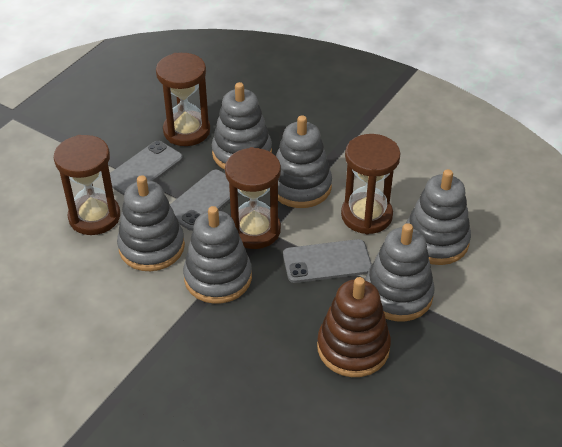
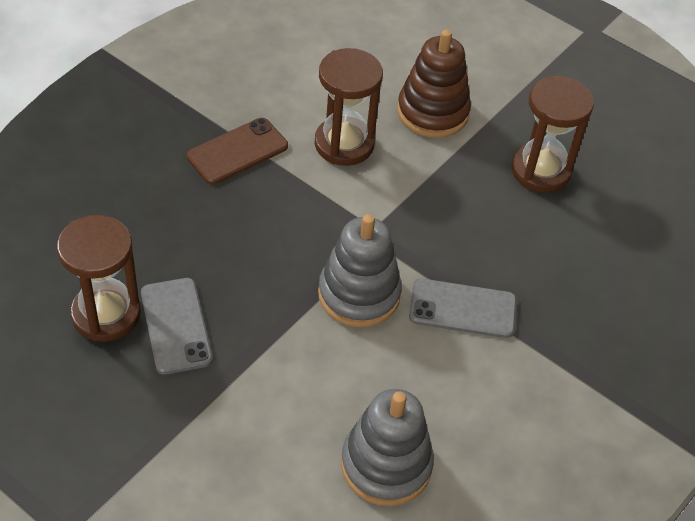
brown hourglass: [54,135,120,235] [156,53,210,146] [225,147,281,249] [341,134,401,234] = 4 -> [57,215,141,342] [315,48,383,166] [511,76,594,193] = 3
brown phone: none = 0 -> [186,118,288,185] = 1
grey phone: [110,141,183,195] [170,170,239,231] [283,239,372,283] = 3 -> [141,278,213,375] [409,278,516,338] = 2
grey stacking toy: [117,175,185,271] [183,206,252,304] [212,82,272,170] [276,115,332,208] [365,223,435,321] [406,169,471,265] = 6 -> [318,214,402,327] [341,389,434,506] = 2

